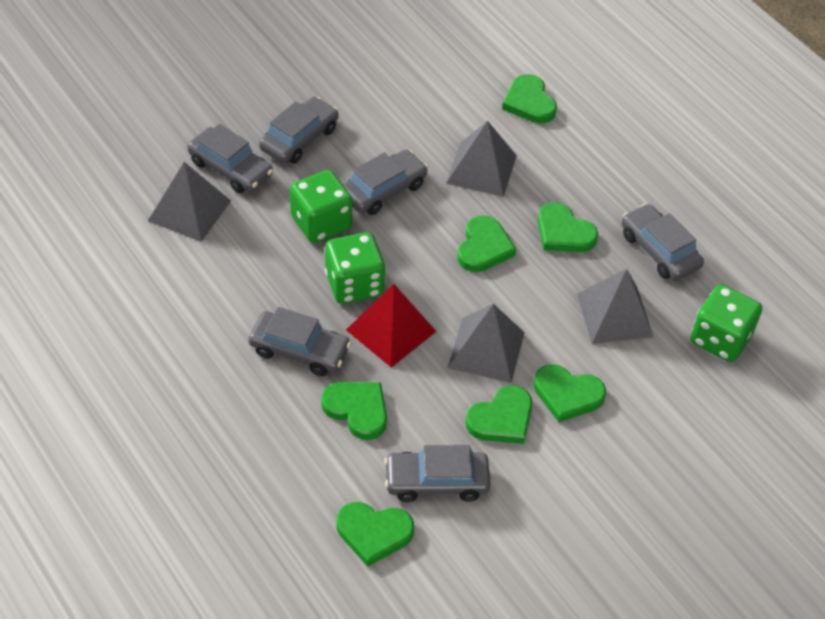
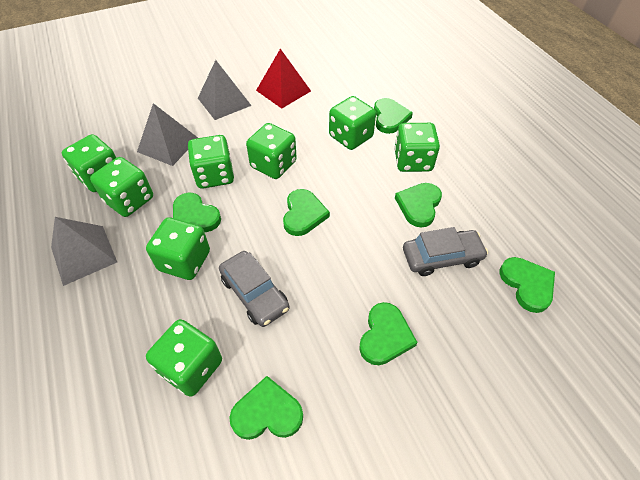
green dice: [290,170,352,243] [325,232,385,304] [690,284,762,362] = 3 -> [62,134,116,192] [90,157,153,217] [146,217,210,280] [146,319,222,397] [188,135,234,189] [246,123,297,179] [329,96,376,150] [394,123,440,172] = 8
grey car: [187,124,273,193] [249,307,351,376] [259,97,338,164] [343,150,428,215] [384,445,490,502] [622,204,704,281] = 6 -> [219,251,289,327] [403,227,488,276] = 2
grey pyramid: [148,162,231,242] [446,121,517,197] [448,304,525,383] [577,269,653,344] = 4 -> [51,217,117,286] [137,103,198,166] [198,60,252,120] = 3

